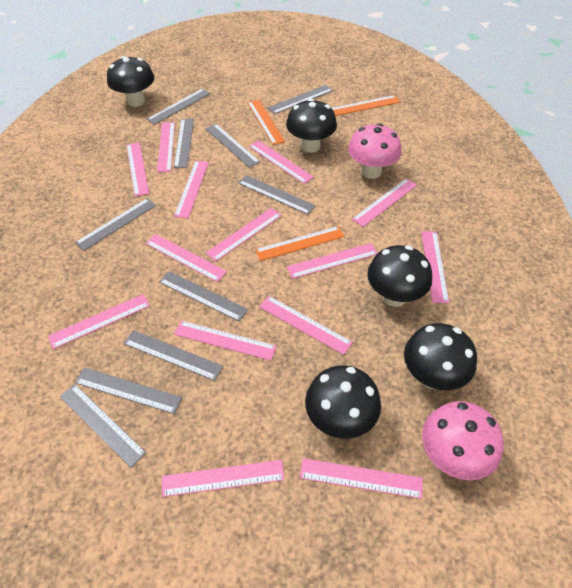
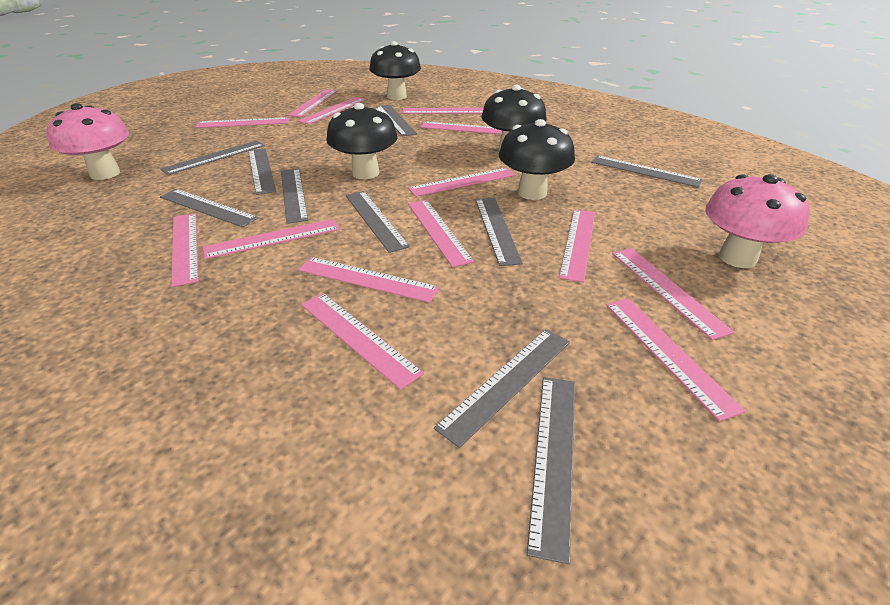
black mushroom: [107,56,154,107] [286,99,337,153] [305,365,381,439] [367,245,432,307] [404,323,477,390] = 5 -> [326,103,398,179] [369,41,421,100] [481,85,547,151] [499,119,575,200] = 4
orange ruler: [247,100,285,145] [255,226,344,261] [332,95,400,116] = 3 -> none = 0

